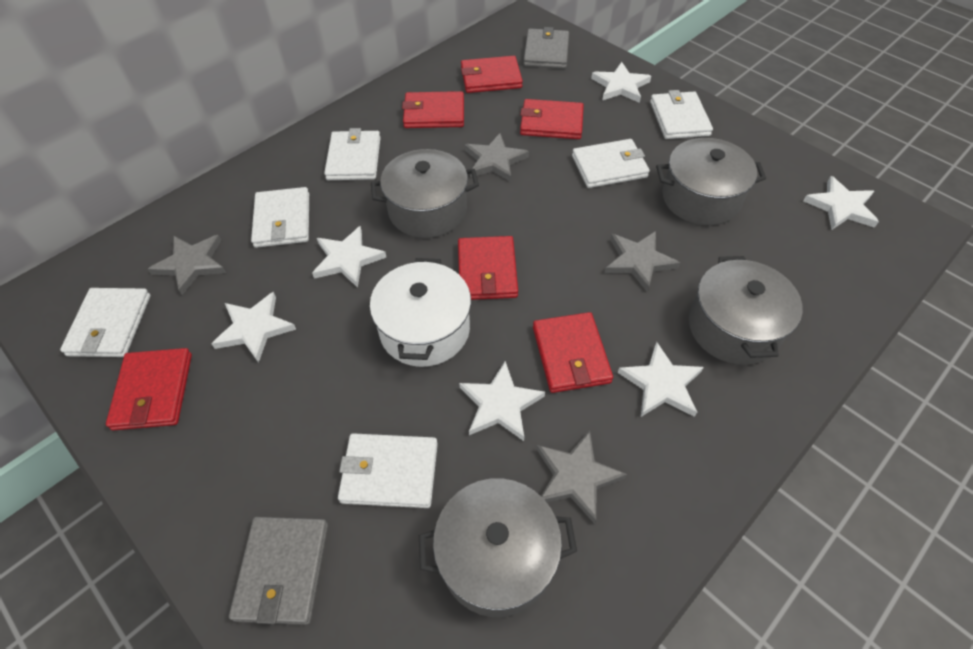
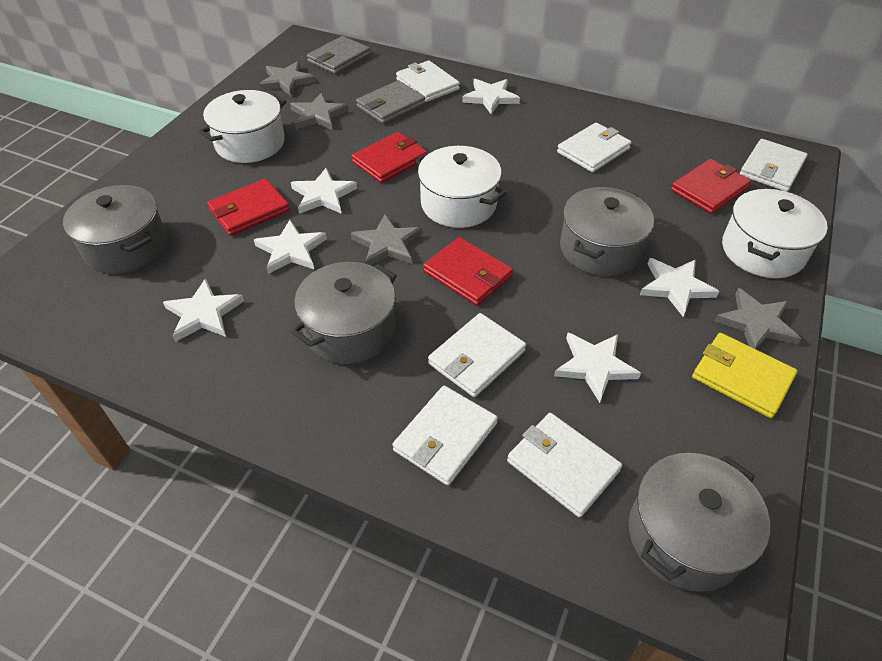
red wallet: [106,348,192,430] [402,91,464,128] [458,236,518,300] [461,56,523,93] [520,99,584,139] [533,312,613,393] = 6 -> [207,179,290,236] [351,132,427,183] [423,237,513,306] [671,159,751,214] = 4
white pot: [370,258,471,367] = 1 -> [199,90,286,163] [415,146,506,228] [722,189,828,278] = 3
yellow wallet: none = 0 -> [692,333,797,418] = 1

